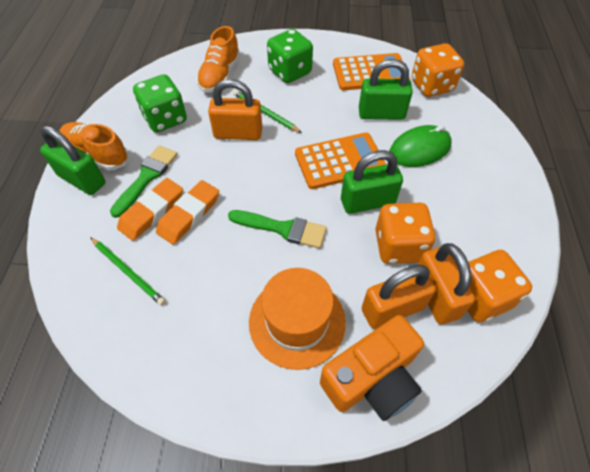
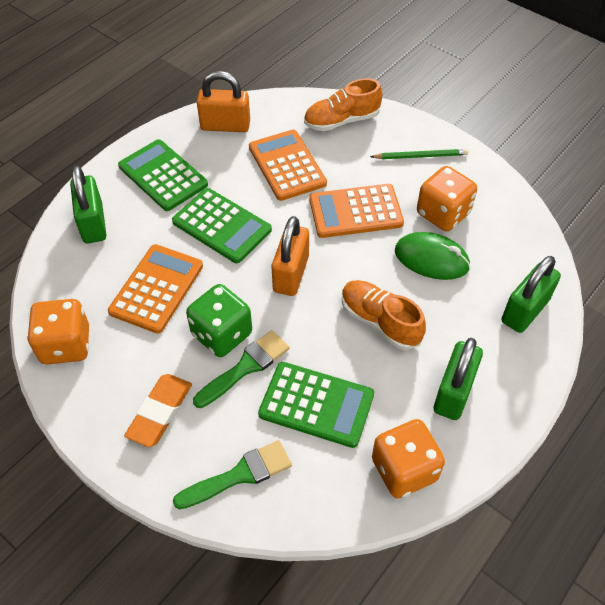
green calculator: none = 0 -> [118,139,208,211] [172,188,272,263] [258,362,374,448] = 3
green dice: [133,74,187,132] [267,29,313,83] = 2 -> [186,284,252,357] = 1
green pencil: [90,237,166,306] [233,90,302,133] = 2 -> [370,149,468,159] = 1
orange calculator: [295,132,386,189] [333,53,410,90] = 2 -> [108,244,203,334] [249,130,327,201] [309,184,404,238] = 3
orange camera: [320,315,424,421] = 1 -> none = 0
orange eraser: [117,178,183,241] [156,180,219,245] = 2 -> [124,374,192,447] = 1
orange hat: [249,268,346,370] = 1 -> none = 0
orange padlock: [208,79,262,140] [362,265,436,329] [417,243,475,324] = 3 -> [197,71,250,132] [272,216,309,296] = 2

